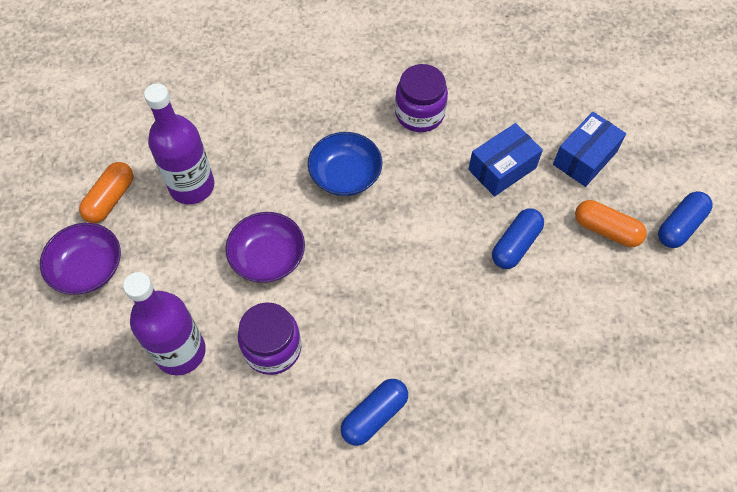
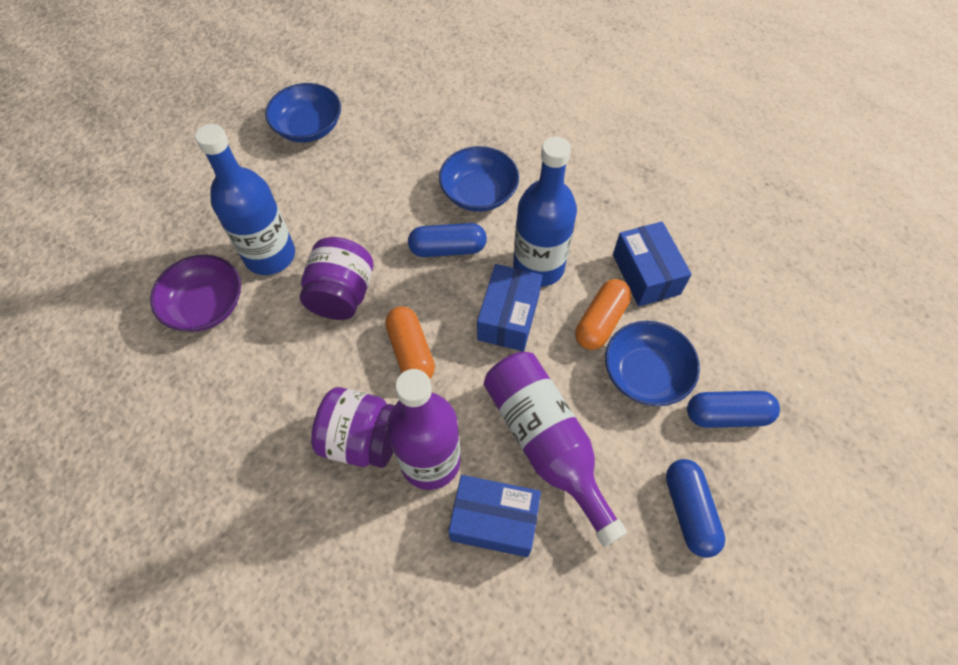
blue bottle: none = 0 -> [195,124,295,275] [513,136,577,287] = 2
blue bowl: [308,132,382,196] = 1 -> [265,83,341,143] [439,146,519,212] [605,321,700,406] = 3
blue box: [468,123,543,197] [553,112,626,187] = 2 -> [448,475,541,557] [477,264,542,351] [613,222,692,307] = 3
purple bowl: [40,223,121,295] [226,212,305,283] = 2 -> [150,255,241,332] = 1

